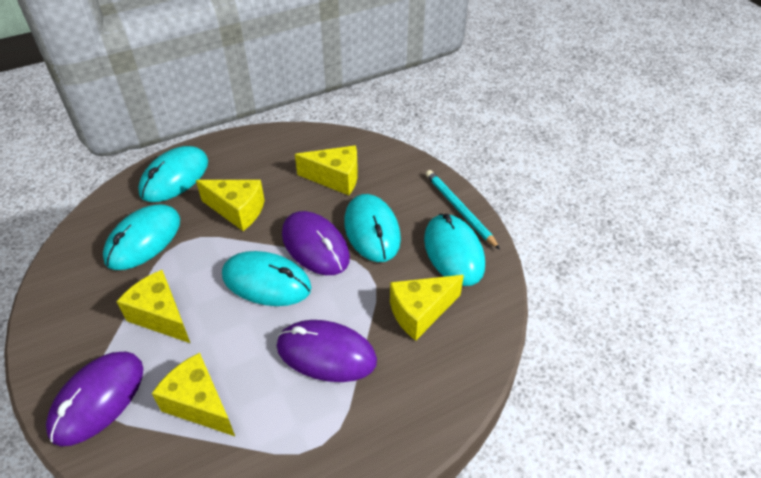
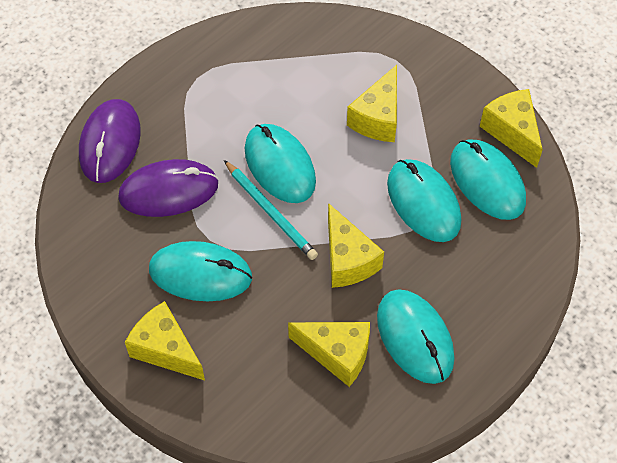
purple mouse: [46,352,143,446] [277,320,377,382] [282,211,350,275] = 3 -> [79,99,141,183] [118,159,218,217] = 2

